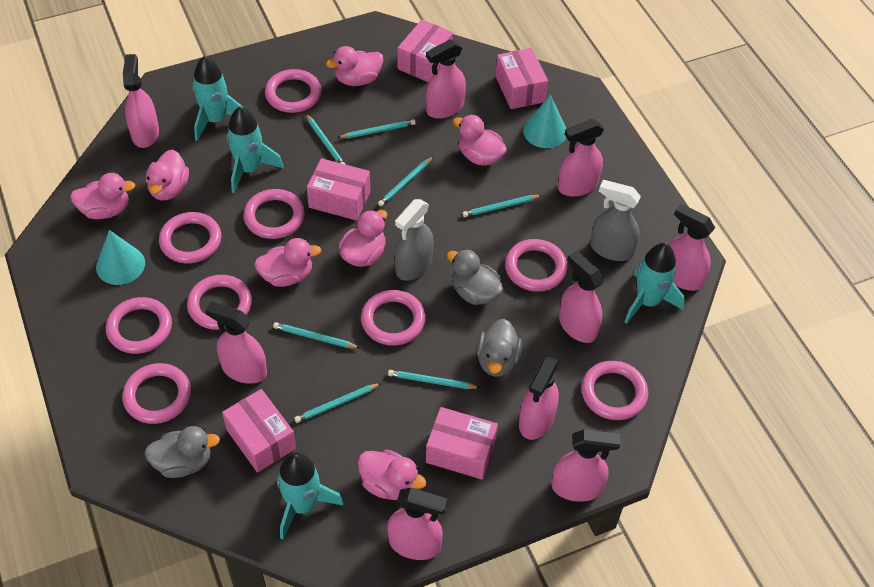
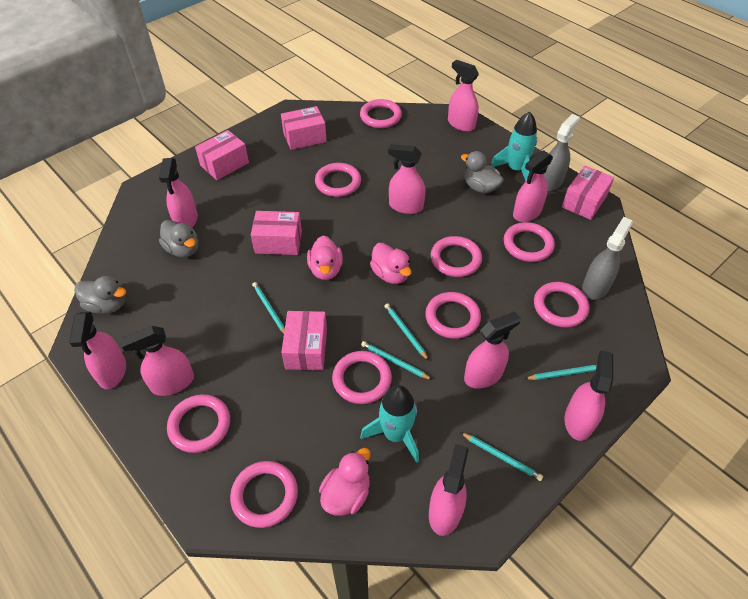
pink duck: [70,173,136,219] [146,149,189,200] [254,238,322,287] [326,46,383,86] [339,210,387,267] [358,450,426,500] [453,115,507,166] = 7 -> [307,235,343,280] [319,448,371,516] [370,243,411,284] = 3
turquoise cone: [96,230,145,285] [523,95,566,148] = 2 -> none = 0
turquoise pencil: [273,322,360,348] [294,383,381,423] [306,114,346,165] [338,119,416,138] [378,156,433,206] [388,370,480,389] [462,195,542,217] = 7 -> [252,282,285,333] [361,341,432,380] [384,303,429,361] [460,432,543,481] [525,364,597,380] = 5
turquoise rocket: [192,56,243,141] [227,107,284,193] [277,452,343,539] [624,243,685,324] = 4 -> [360,385,419,463] [491,112,537,181] = 2

